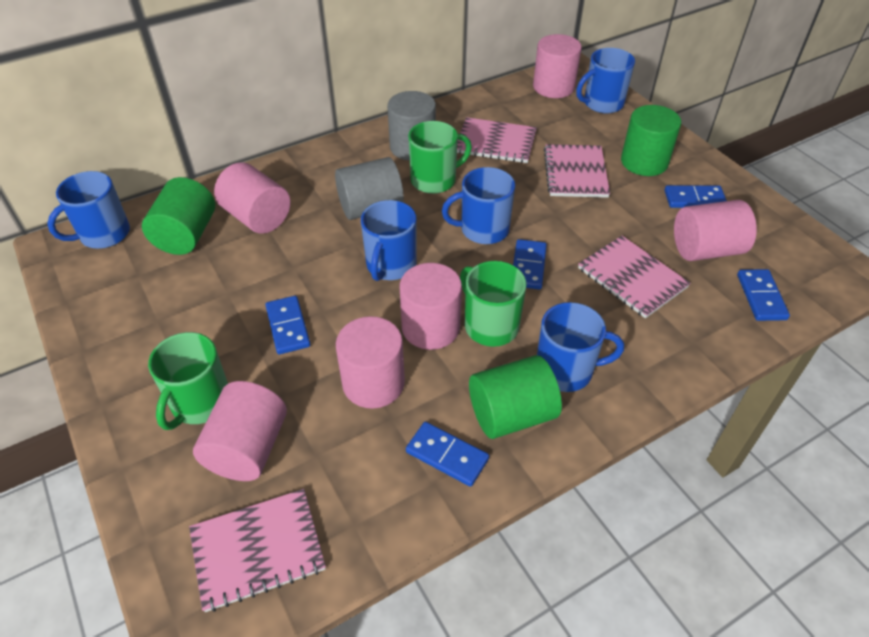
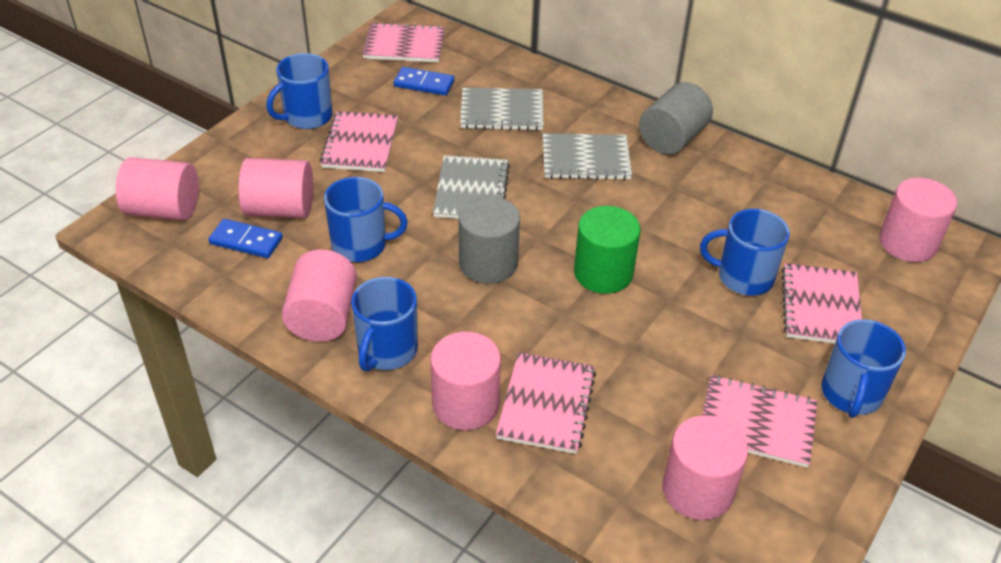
blue domino: [265,296,310,354] [406,422,489,487] [513,239,547,289] [665,185,727,208] [737,269,790,321] = 5 -> [208,219,283,258] [394,67,454,96] = 2
green cylinder: [142,177,215,255] [469,355,562,439] [621,105,681,176] = 3 -> [574,206,640,294] = 1
green mug: [148,332,228,430] [408,121,472,194] [460,261,527,347] = 3 -> none = 0
grey notebook: none = 0 -> [433,155,510,219] [460,87,544,131] [543,133,632,180] = 3
pink notebook: [189,489,326,612] [457,117,537,163] [544,144,610,198] [578,236,691,318] = 4 -> [319,111,398,172] [362,22,445,63] [496,352,596,454] [702,375,817,468] [782,263,862,344] = 5

